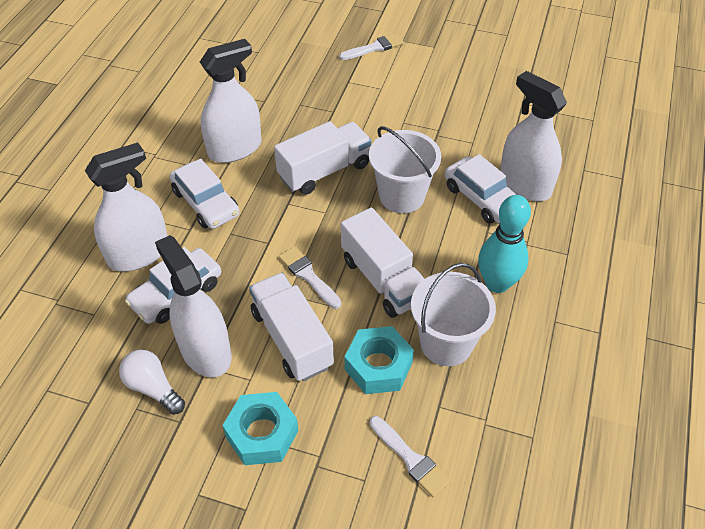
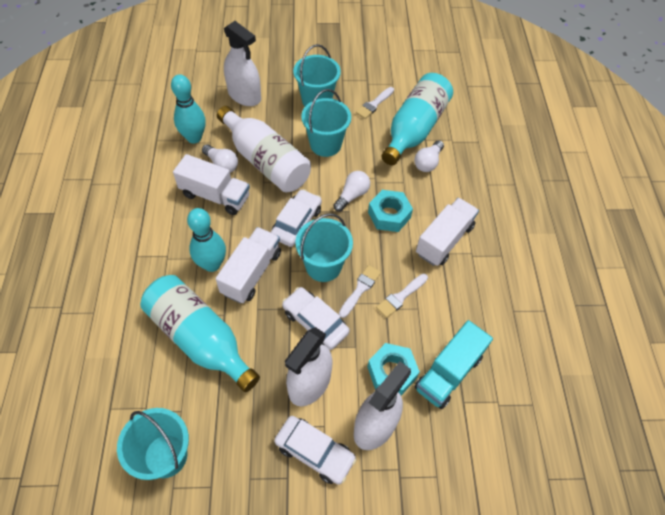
turquoise bottle: none = 0 -> [140,275,260,392] [381,73,453,165] = 2
turquoise bowling pin: [478,195,531,293] = 1 -> [171,74,206,143] [187,208,226,272] = 2
turquoise bucket: none = 0 -> [117,408,189,480] [293,44,341,106] [295,213,353,282] [301,89,351,157] = 4
turquoise truck: none = 0 -> [415,320,493,409] = 1
white bottle: none = 0 -> [217,106,311,192] = 1
white bucket: [369,126,442,213] [411,263,496,366] = 2 -> none = 0
white light bulb: [119,350,185,415] = 1 -> [202,144,238,173] [333,171,370,212] [414,140,444,172] = 3
white spray bottle: [85,142,168,271] [155,235,232,378] [200,39,261,163] [500,71,567,201] = 4 -> [224,21,261,106] [285,327,333,406] [354,361,411,450] = 3

